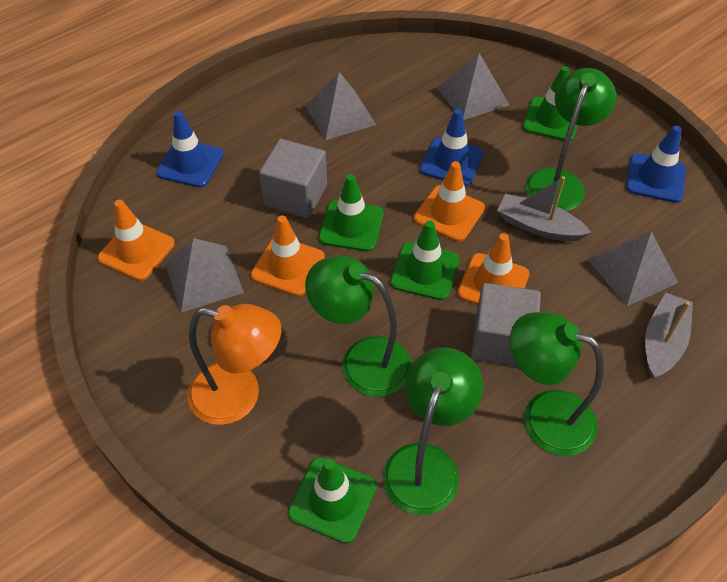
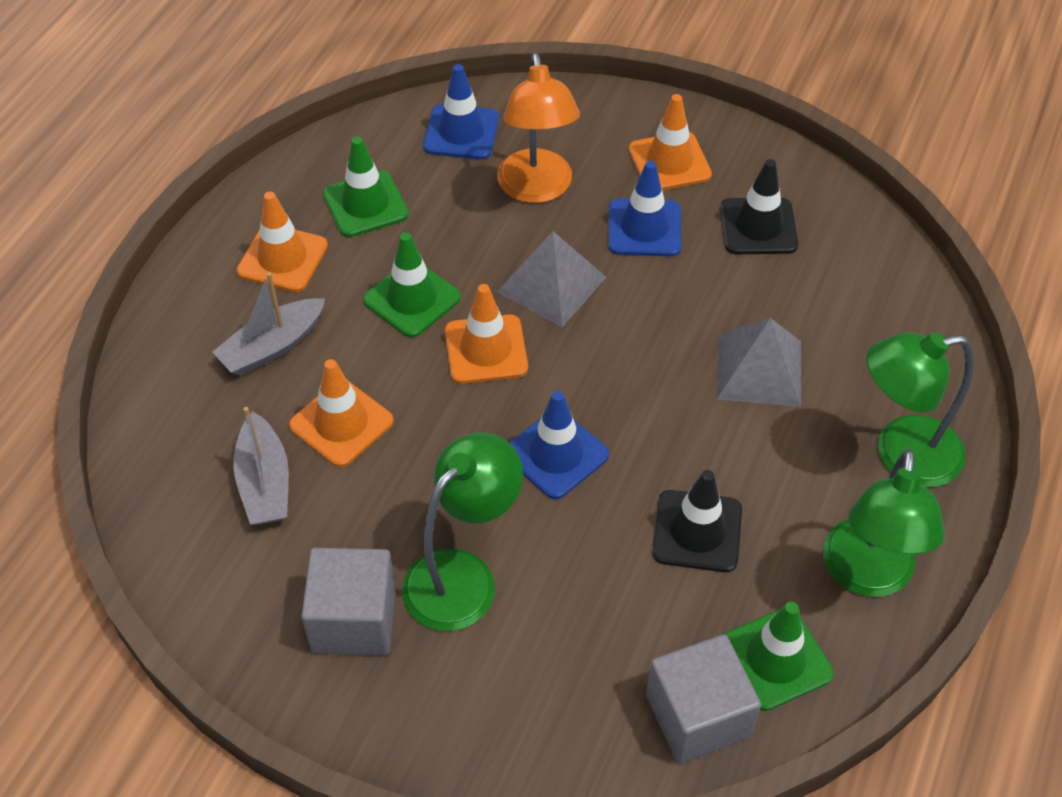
black traffic cone: none = 0 -> [652,470,742,572] [720,159,798,254] = 2
green lamp: [305,256,412,397] [383,348,483,515] [510,312,604,456] [525,68,616,211] = 4 -> [402,432,523,631] [823,449,945,597] [867,332,974,487] = 3
green traffic cone: [288,457,377,544] [319,174,383,252] [390,220,459,300] [523,66,578,141] = 4 -> [323,137,409,237] [363,232,461,337] [724,602,834,711] = 3
grey pyramid: [166,238,244,312] [305,72,376,140] [437,53,509,120] [589,231,678,306] = 4 -> [497,231,606,327] [717,318,801,407] = 2

